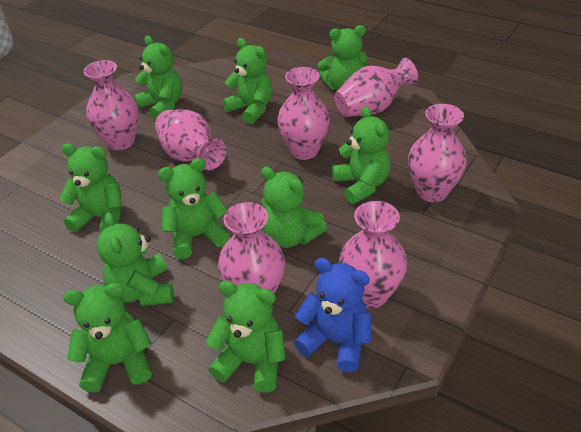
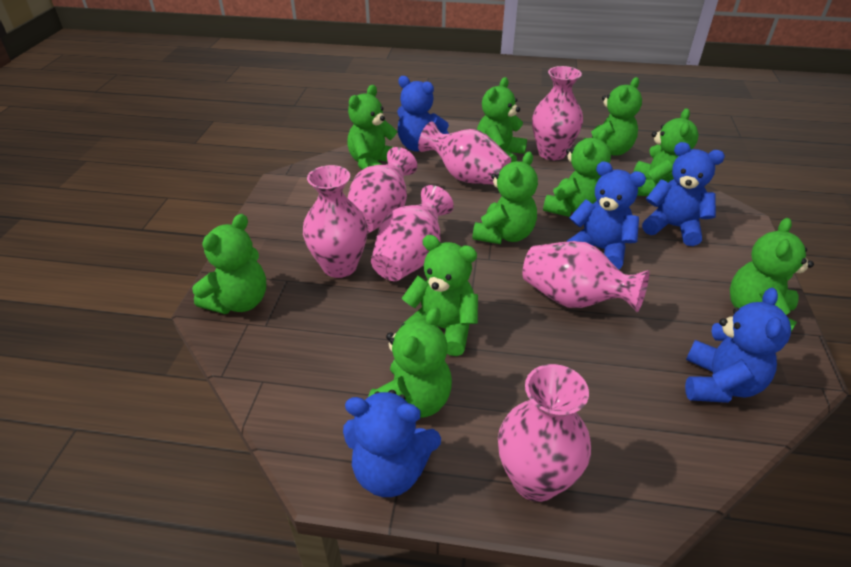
blue teddy bear: [294,258,371,373] = 1 -> [343,390,441,497] [397,76,449,151] [566,161,646,269] [642,142,725,246] [685,288,791,403] = 5

